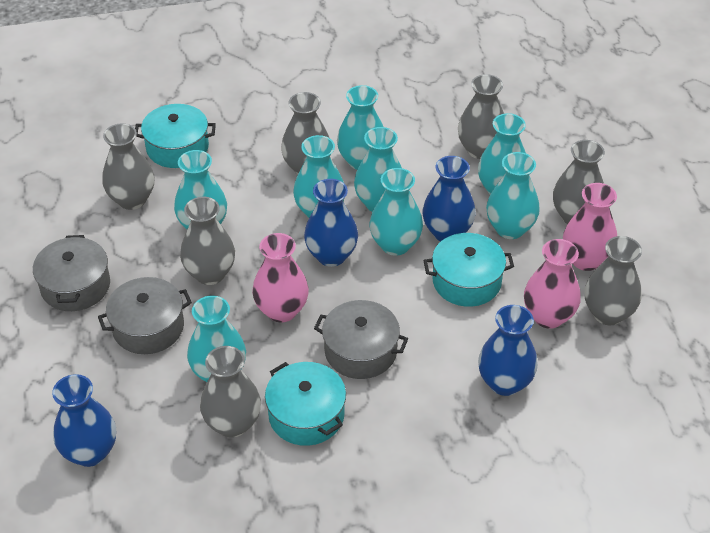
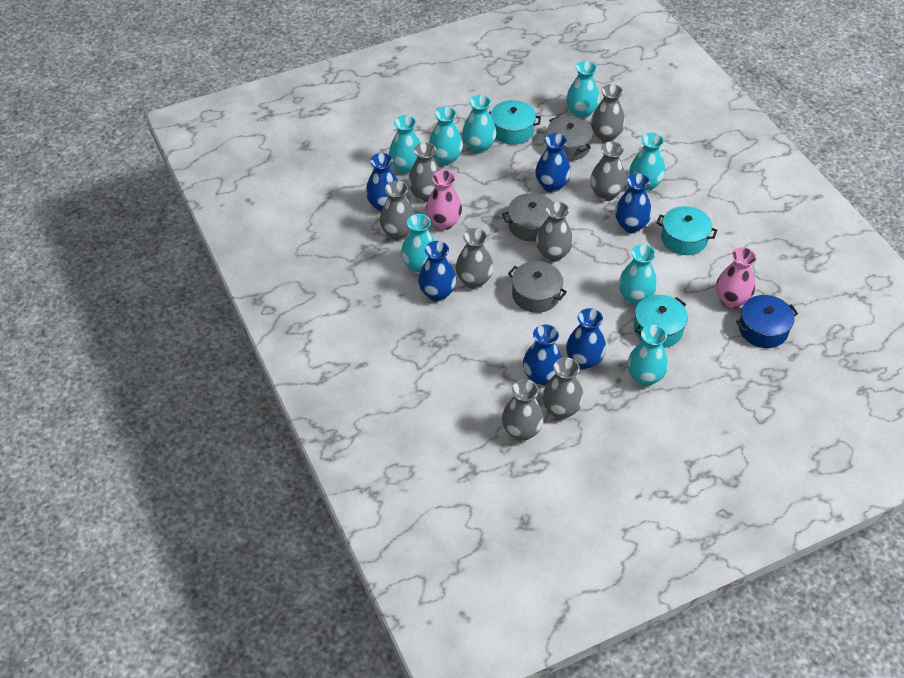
blue pot: none = 0 -> [736,295,798,348] = 1
blue vase: [52,374,116,467] [304,179,358,267] [422,156,476,241] [478,305,538,396] = 4 -> [366,153,398,212] [418,241,456,302] [523,325,562,386] [535,133,571,193] [566,308,606,370] [615,173,652,233] = 6
grey vase: [102,123,154,210] [180,197,235,285] [200,346,261,438] [281,92,330,175] [458,74,504,159] [553,140,605,224] [585,236,642,325] = 7 -> [380,181,415,241] [408,142,440,202] [456,228,493,289] [502,379,544,441] [536,202,573,262] [542,357,584,419] [590,142,626,201] [591,84,625,143] = 8
pink vase: [252,233,309,322] [524,239,581,329] [563,183,617,271] = 3 -> [426,170,462,230] [716,247,757,308] = 2

